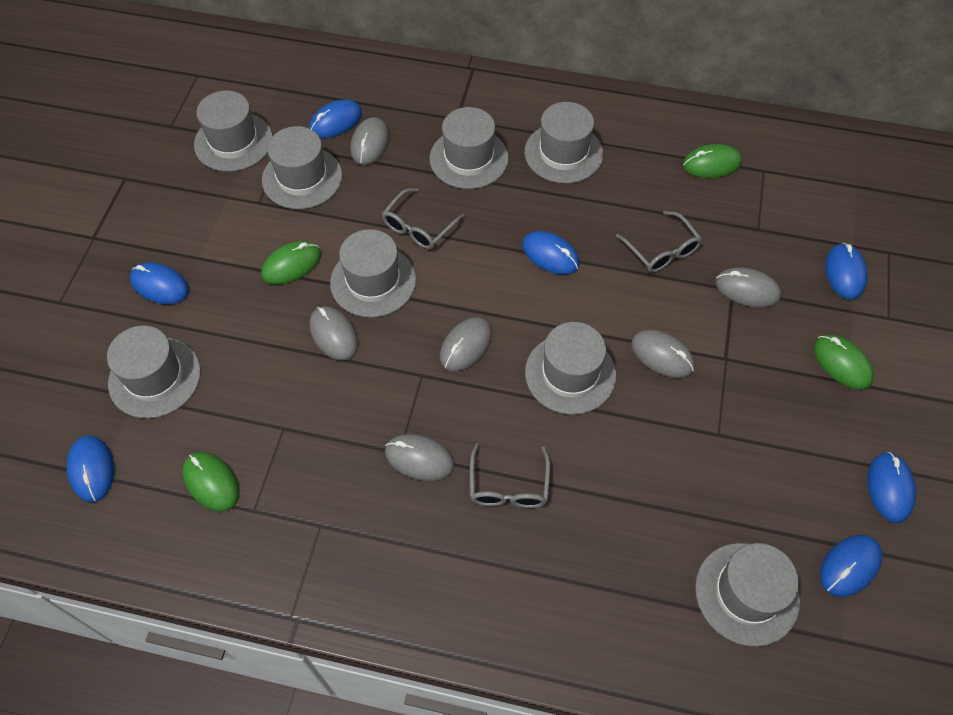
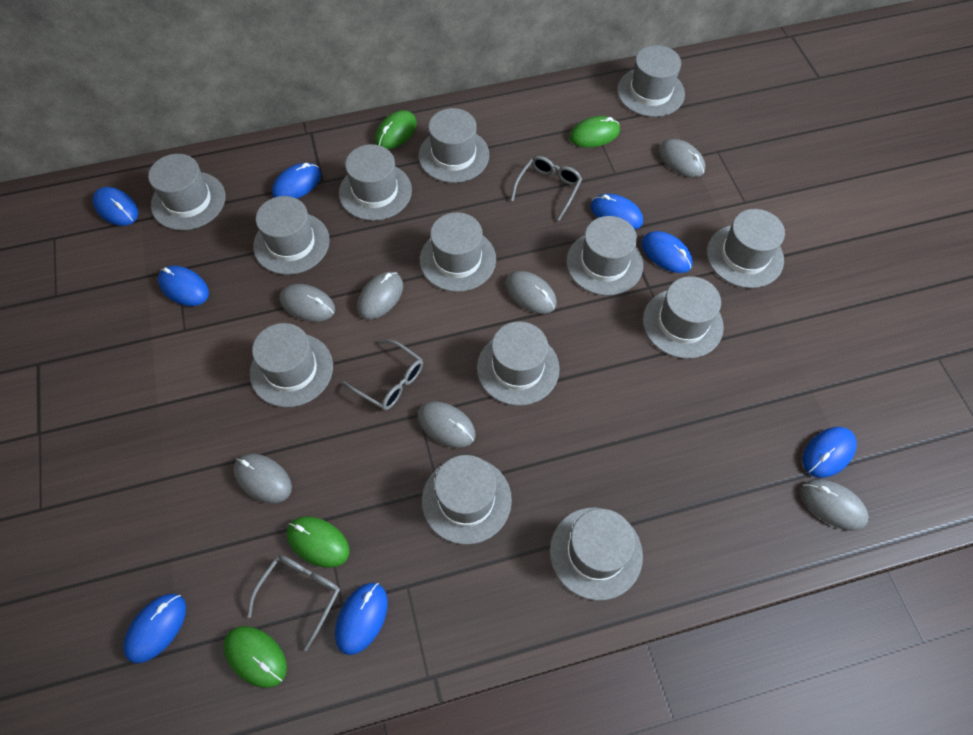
blue mouse: [67,435,114,502] [130,262,189,304] [309,100,362,138] [522,231,579,275] [820,535,882,597] [825,243,868,299] [867,452,916,523] = 7 -> [93,187,138,226] [123,594,186,663] [158,266,209,306] [272,163,321,199] [335,583,388,655] [591,194,643,230] [642,231,693,273] [803,427,857,478] = 8
grey hat: [107,326,201,419] [194,90,273,172] [262,126,342,209] [330,229,416,318] [430,107,509,189] [524,102,603,184] [525,322,616,415] [695,543,800,647] = 8 -> [148,154,225,230] [250,323,333,407] [253,196,330,275] [339,144,412,221] [418,108,489,183] [420,212,496,292] [422,455,512,545] [477,321,560,406] [550,507,643,601] [566,216,643,296] [617,45,685,117] [643,276,724,359] [707,209,785,288] = 13
grey mouse: [310,306,358,360] [350,117,389,165] [385,434,455,481] [440,317,492,371] [631,330,695,378] [716,267,781,307] = 6 -> [233,454,292,503] [280,284,335,322] [357,272,403,320] [417,401,476,448] [505,271,557,314] [658,139,705,177] [801,479,869,531] = 7

